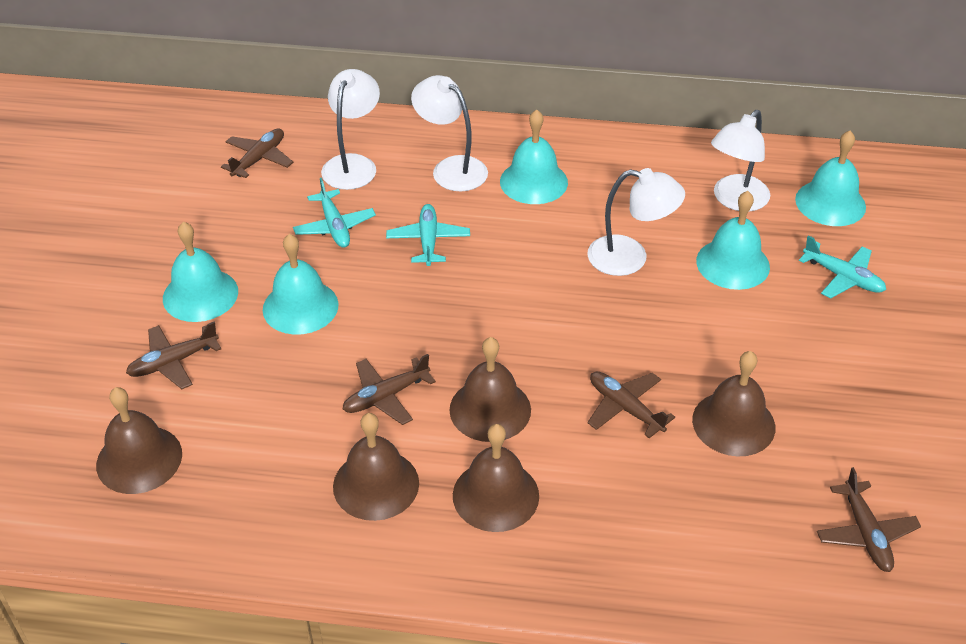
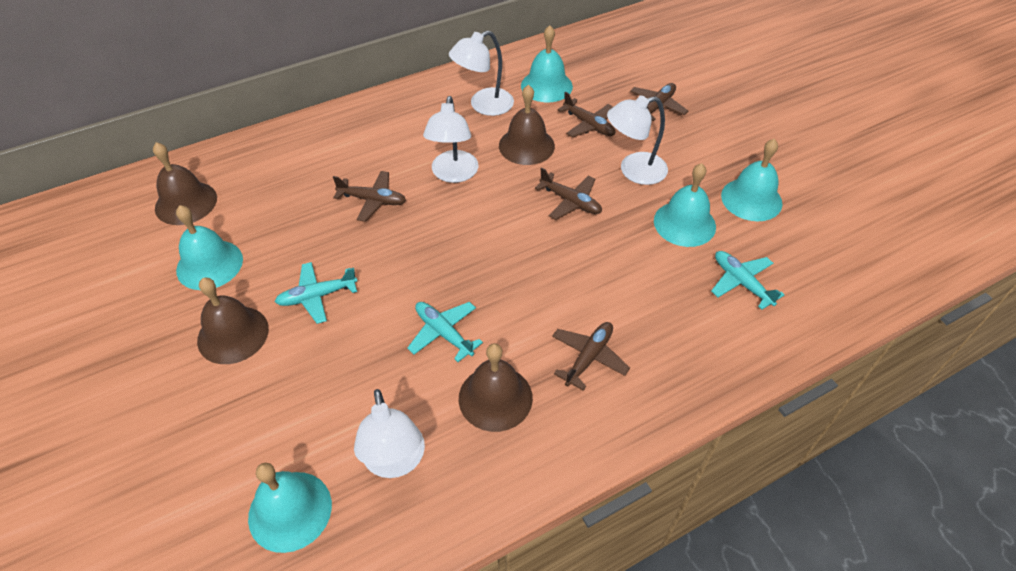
brown bell: [96,387,182,494] [333,413,419,521] [449,337,531,442] [453,424,539,532] [692,351,775,456] = 5 -> [153,142,217,225] [197,277,269,364] [459,343,533,432] [499,85,555,165] = 4

